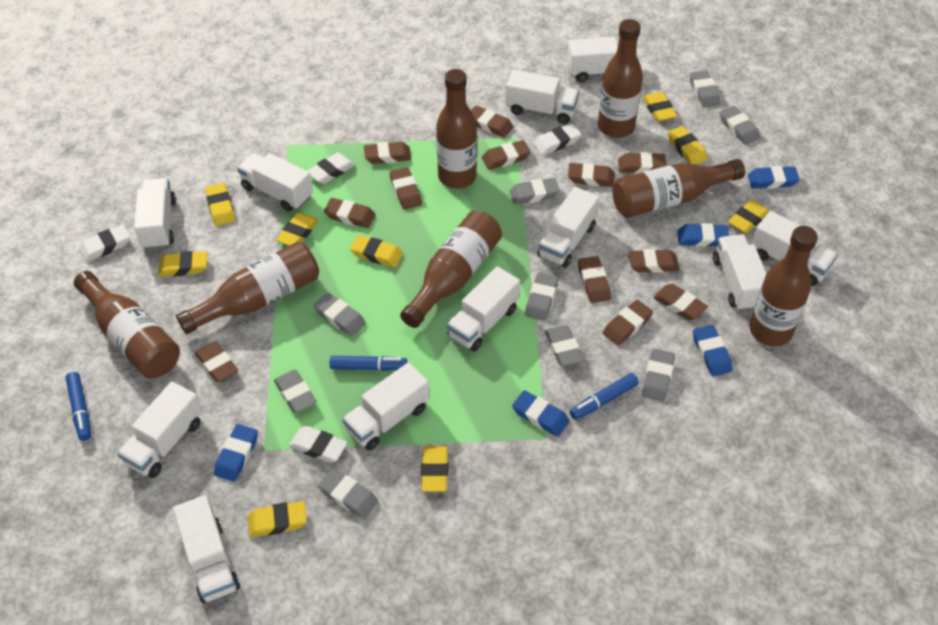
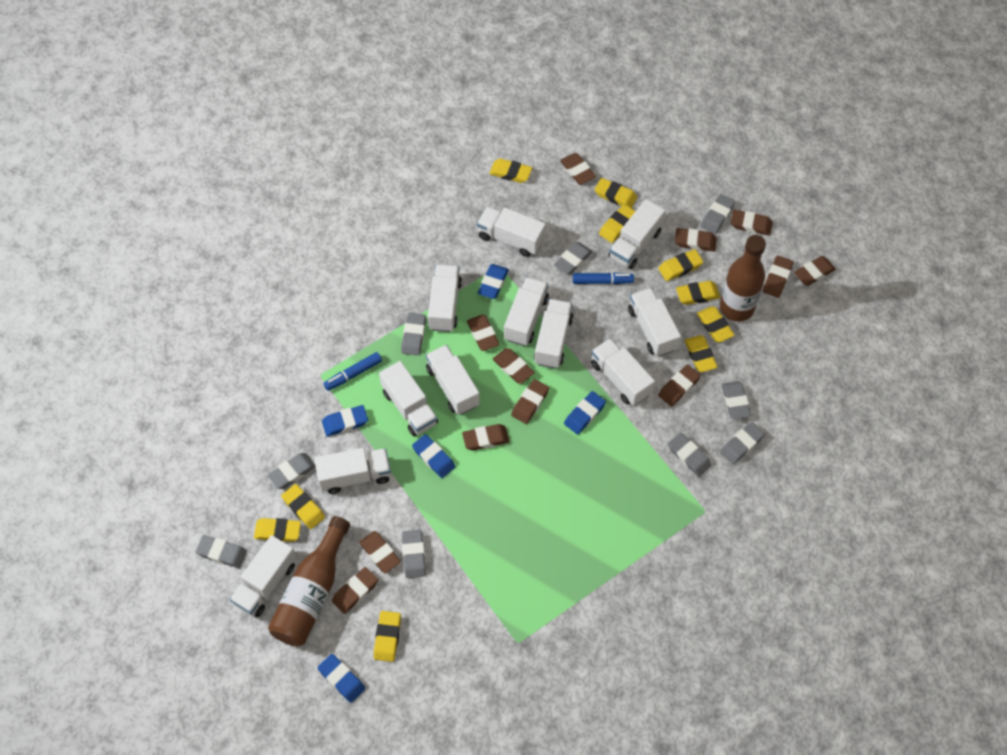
blue marker: [66,372,91,441] [330,356,407,371] [570,373,639,420] = 3 -> [323,352,382,391] [573,273,634,284] = 2
brown bottle: [74,271,180,378] [176,241,319,334] [400,211,502,328] [436,69,477,189] [598,19,643,138] [612,159,745,217] [750,226,818,346] = 7 -> [268,516,350,647] [720,235,766,322] = 2
white eraser: [79,225,130,262] [289,426,347,463] [307,153,355,184] [533,123,581,155] = 4 -> none = 0
yellow eraser: [158,251,207,277] [205,183,235,226] [248,501,307,537] [276,212,319,246] [350,235,403,267] [421,446,448,492] [643,92,677,122] [668,126,708,165] [728,200,769,234] = 9 -> [254,518,301,542] [281,484,325,529] [374,611,401,662] [489,159,532,183] [595,178,637,208] [599,204,635,243] [658,249,703,281] [676,281,720,305] [684,335,718,372] [697,306,735,343] = 10

